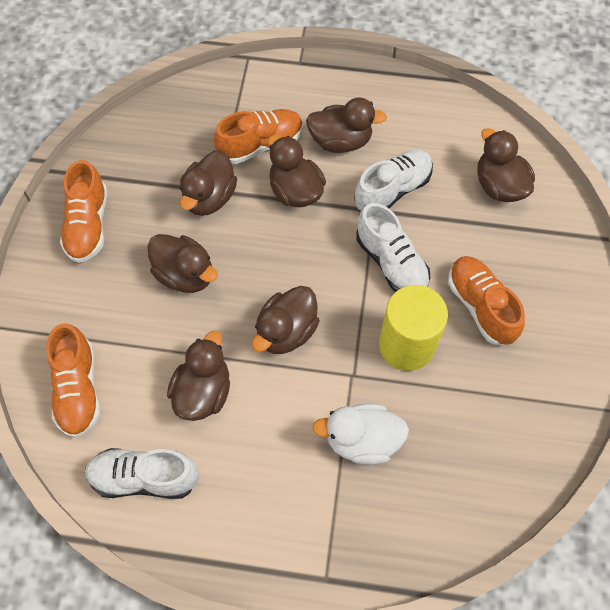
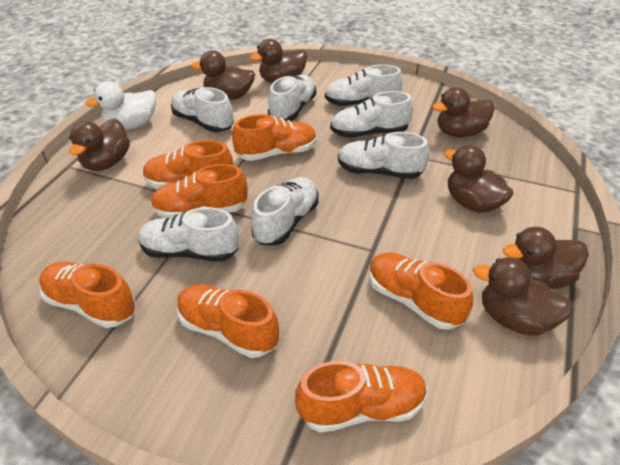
orange shoe: [46,323,100,438] [60,160,107,263] [214,109,303,164] [448,256,525,345] = 4 -> [39,262,136,328] [143,140,233,188] [150,164,248,218] [177,284,279,358] [232,114,317,161] [295,361,427,433] [369,252,473,330] = 7
white shoe: [85,448,199,499] [354,150,433,212] [356,203,430,292] = 3 -> [138,207,239,262] [171,87,234,132] [251,177,319,245] [268,75,316,121] [325,64,403,107] [330,91,413,138] [338,132,430,179] = 7
yellow cylinder: [379,285,448,371] = 1 -> none = 0

